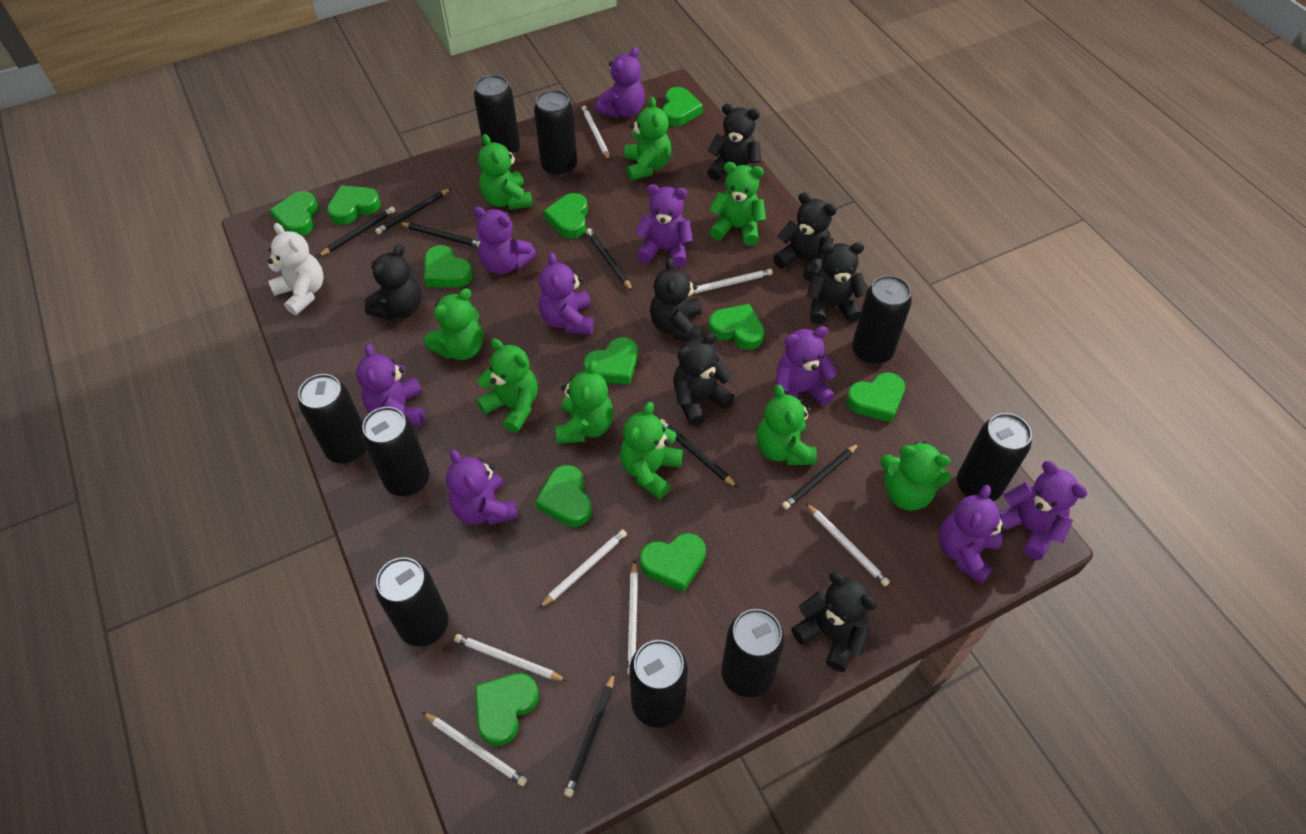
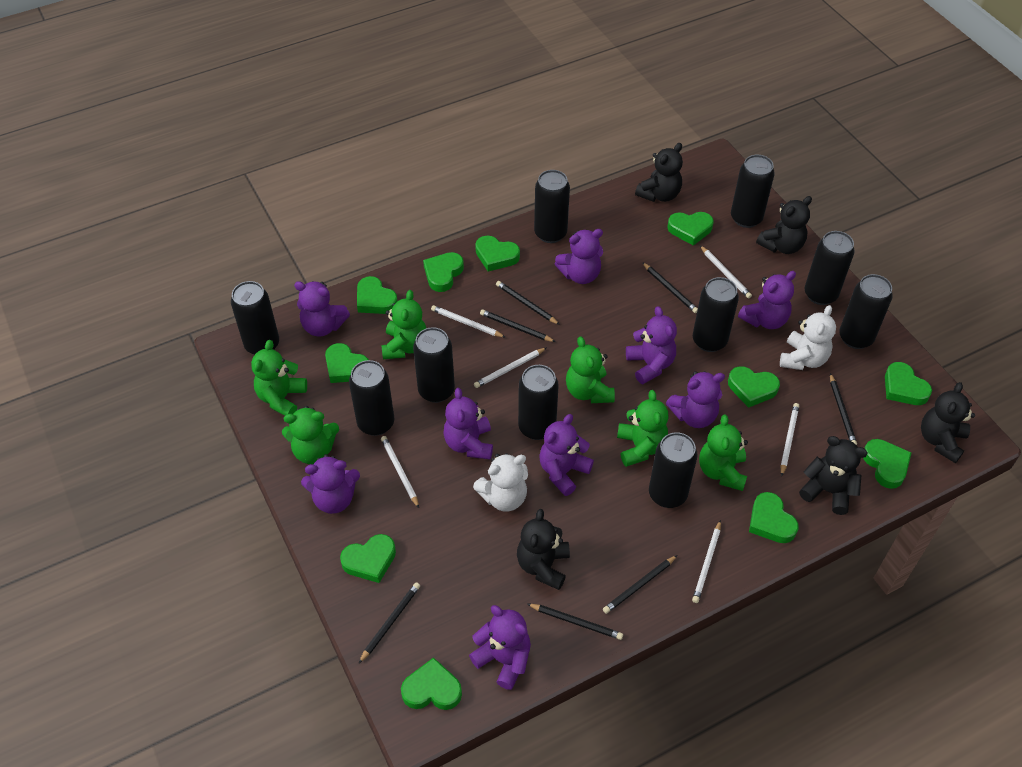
black can: [298,374,367,464] [362,407,429,496] [375,557,448,647] [474,75,520,153] [534,89,577,177] [629,640,688,728] [721,609,785,697] [852,275,912,365] [957,413,1032,501] = 9 -> [231,281,279,355] [349,360,394,436] [413,327,455,403] [518,365,559,440] [534,170,570,243] [649,432,698,508] [693,277,739,352] [731,155,775,228] [805,231,854,305] [839,274,893,349] = 10
black teddy bear: [365,244,422,320] [650,257,703,341] [673,333,735,426] [707,104,761,181] [773,192,837,282] [791,572,877,672] [807,242,867,324] = 7 -> [517,509,570,590] [635,143,683,202] [756,196,812,254] [799,436,868,515] [921,382,975,463] = 5
green teddy bear: [424,288,483,360] [476,339,538,433] [478,134,533,210] [556,360,614,444] [620,402,683,499] [624,97,671,181] [709,162,766,246] [757,384,817,465] [880,441,951,511] = 9 -> [251,340,307,416] [282,406,339,464] [382,290,426,359] [566,337,615,403] [617,390,668,467] [699,414,748,491] = 6
white pencil: [422,712,527,786] [454,634,567,681] [539,529,627,608] [581,106,610,161] [627,560,638,675] [694,269,773,294] [806,503,890,586] = 7 -> [381,436,419,508] [431,305,505,337] [474,347,547,388] [692,520,721,603] [700,246,752,298] [781,403,799,477] = 6
white teddy bear: [268,223,324,315] = 1 -> [473,453,528,511] [780,305,836,370] = 2

